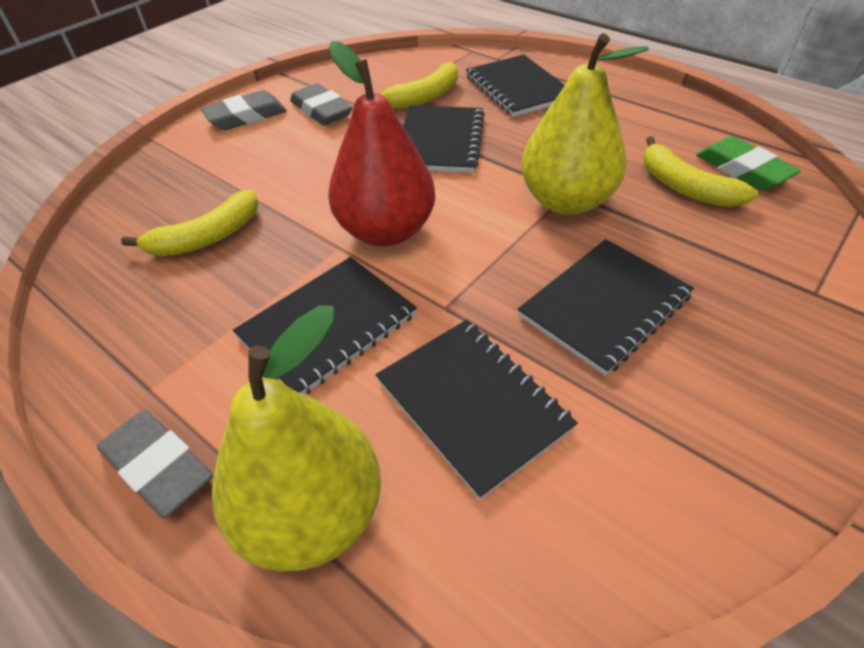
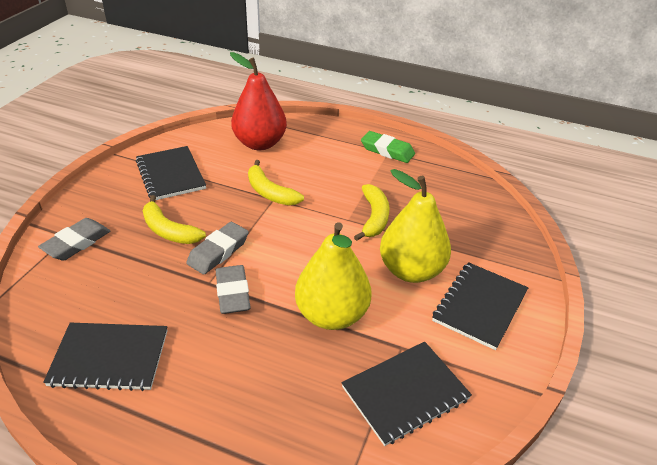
black notebook: [233,257,417,395] [376,320,578,500] [403,105,485,173] [466,55,565,117] [518,239,694,376] = 5 -> [43,323,168,391] [136,146,206,200] [342,342,472,446] [432,262,528,350] = 4

